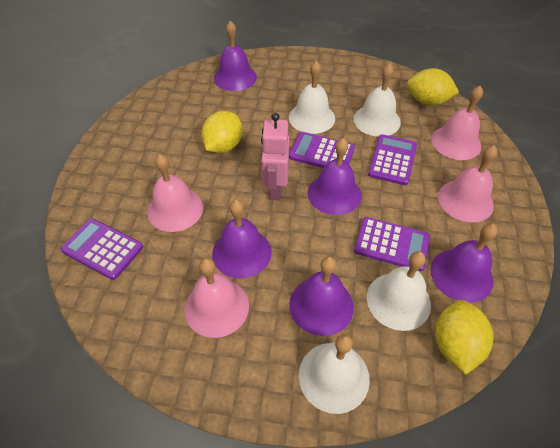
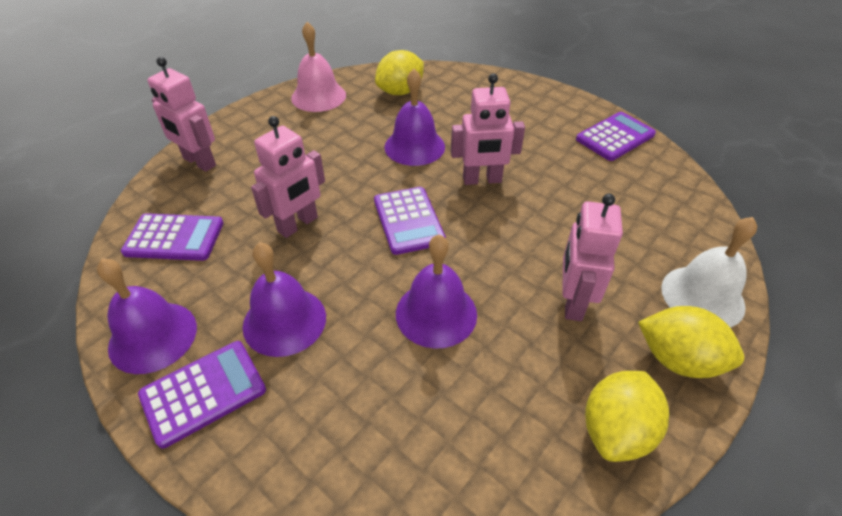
pink bell: [147,154,203,232] [184,258,249,338] [431,86,483,160] [438,145,497,222] = 4 -> [291,22,346,112] = 1
pink robot: [261,113,289,200] = 1 -> [148,57,216,172] [251,116,325,238] [451,73,525,185] [562,194,623,321] = 4
purple bell: [212,200,272,279] [214,21,257,91] [289,256,354,336] [308,138,362,215] [431,224,497,303] = 5 -> [97,259,197,374] [243,242,326,357] [384,69,445,166] [396,234,477,349] = 4
white bell: [289,61,335,134] [299,334,370,414] [354,63,401,137] [367,251,431,331] = 4 -> [661,217,757,328] = 1

